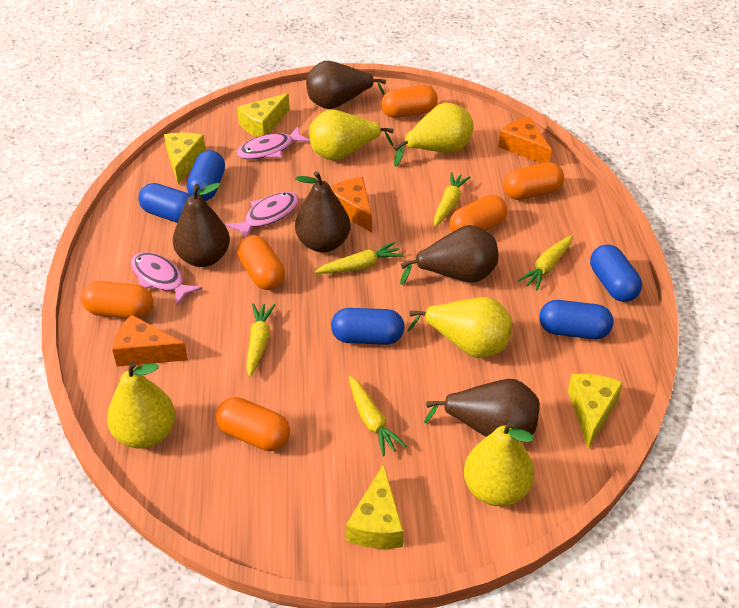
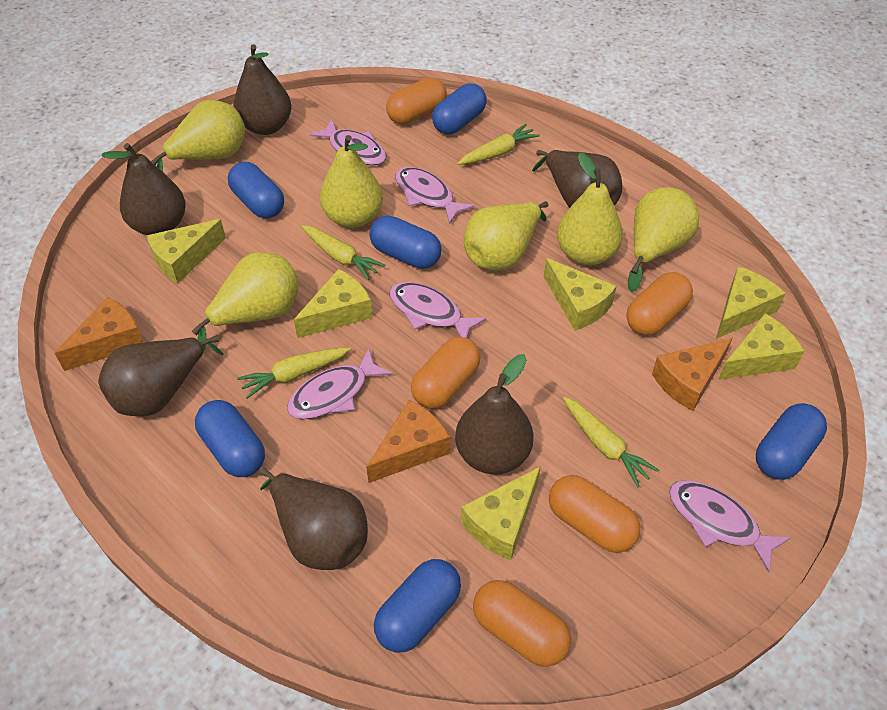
blue capsule: [138,183,191,223] [187,150,225,201] [331,308,405,345] [539,300,613,339] [590,244,642,302] = 5 -> [195,400,265,477] [228,162,284,218] [369,215,442,269] [374,559,461,653] [432,83,487,134] [756,403,827,480] = 6
brown pear: [173,183,230,267] [295,171,350,252] [306,61,386,109] [400,225,498,285] [424,379,540,442] = 5 -> [98,335,224,416] [101,143,186,235] [233,44,292,135] [260,468,368,570] [455,354,534,474] [532,150,622,208] = 6
orange capsule: [82,281,153,319] [216,397,290,451] [237,235,285,290] [381,85,438,118] [449,195,508,232] [504,162,564,200] = 6 -> [386,78,447,125] [411,337,481,409] [473,580,571,667] [549,475,641,553] [626,272,693,336] = 5
pink fish: [131,252,203,306] [226,192,299,238] [236,126,310,160] = 3 -> [287,348,392,419] [309,120,386,166] [389,282,486,338] [395,167,474,224] [669,480,790,573] = 5
yellow carrot: [246,303,275,377] [315,242,403,274] [349,376,406,456] [434,172,470,227] [517,235,573,290] = 5 -> [237,347,351,399] [301,225,385,280] [458,124,540,165] [563,397,659,487] = 4
yellow cheese: [164,133,206,185] [237,93,290,137] [346,464,404,549] [568,374,623,449] = 4 -> [147,219,226,283] [294,269,373,338] [461,466,541,560] [544,258,616,331] [716,267,786,339] [718,313,804,380] = 6
yellow pear: [107,361,175,449] [309,110,394,161] [394,103,474,167] [408,297,512,358] [464,420,534,506] = 5 -> [151,100,245,172] [192,252,299,352] [320,135,383,228] [464,201,548,270] [557,153,623,266] [628,187,699,292] = 6

